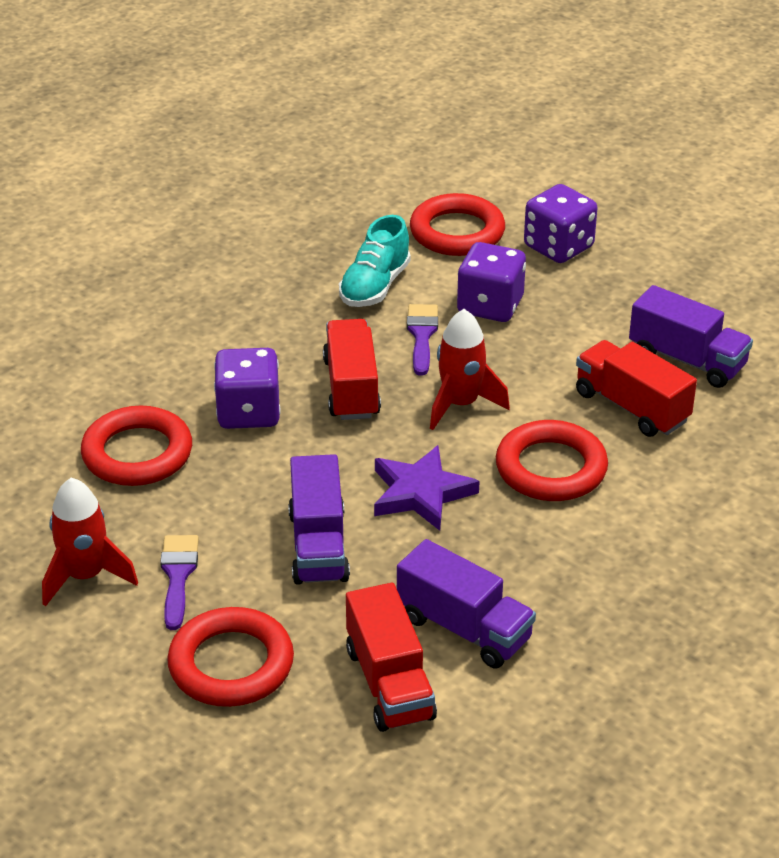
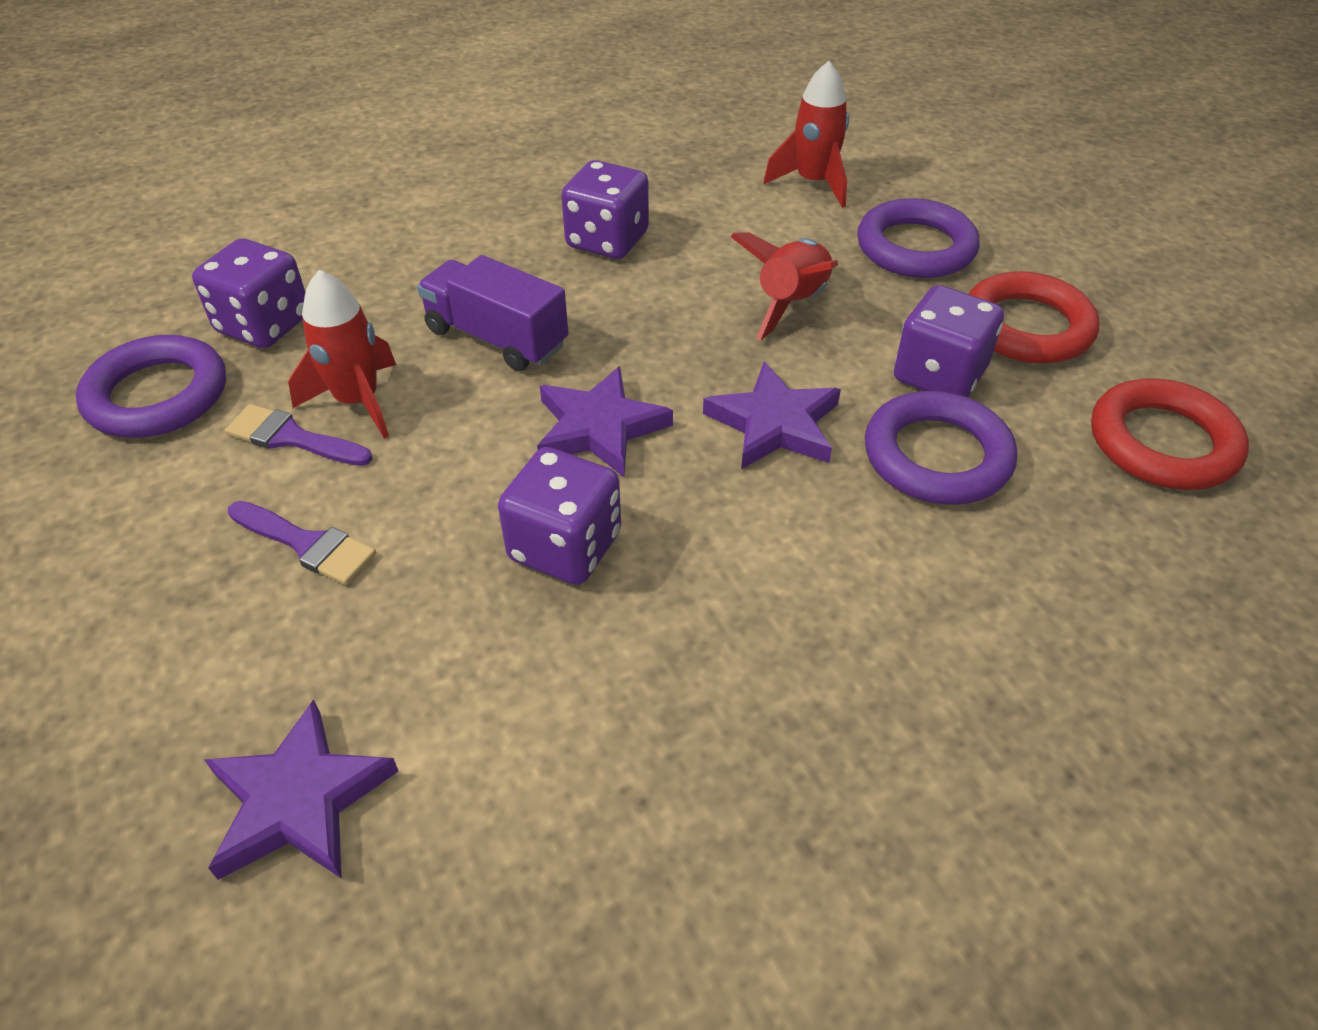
purple dice: [214,348,281,429] [457,242,526,322] [524,184,597,263] = 3 -> [192,239,305,348] [498,447,621,585] [561,160,649,259] [894,285,1004,397] = 4
purple ring: none = 0 -> [76,335,226,438] [857,198,980,278] [865,391,1017,505] = 3
purple star: [374,445,479,531] = 1 -> [204,699,398,880] [537,366,673,477] [703,362,841,469] = 3
purple truck: [288,454,350,585] [397,539,536,668] [629,285,753,388] = 3 -> [417,255,568,371] = 1
red ring: [81,406,192,486] [167,607,294,707] [410,193,505,256] [496,420,608,501] = 4 -> [969,271,1099,363] [1091,378,1249,490] = 2
red rocket: [42,478,138,607] [430,309,510,430] = 2 -> [288,270,396,439] [730,232,838,341] [763,61,849,208] = 3
red truck: [323,319,381,420] [346,583,437,732] [576,340,697,437] = 3 -> none = 0
turquoise shoe: [339,215,411,307] = 1 -> none = 0

